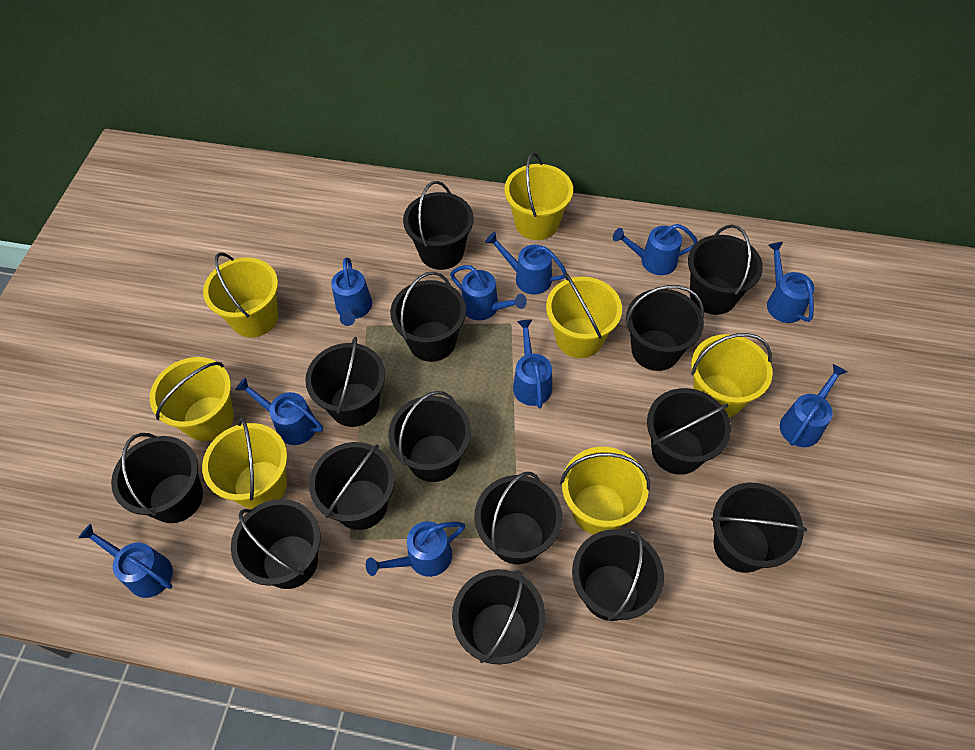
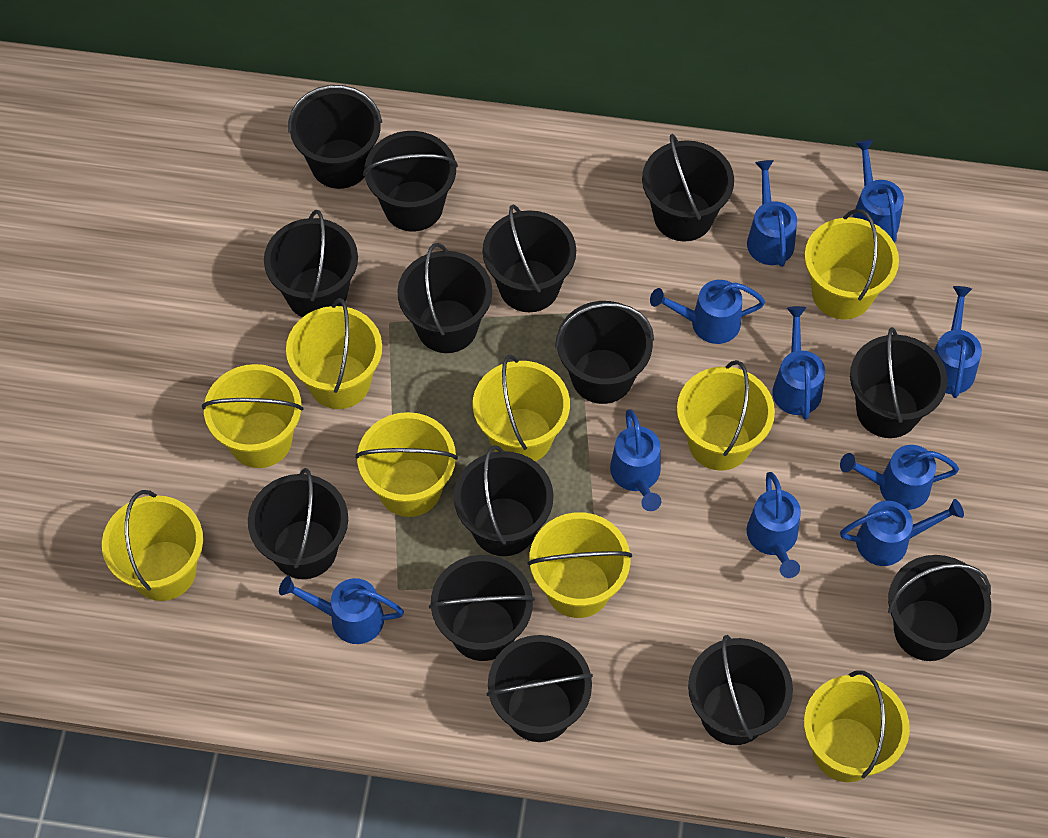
yellow bucket: [150,357,234,441] [202,417,287,509] [203,253,278,338] [504,152,573,240] [546,273,622,358] [560,447,650,534] [691,333,773,417] = 7 -> [102,490,203,601] [202,364,303,468] [286,298,382,409] [355,412,458,517] [473,354,570,462] [527,512,632,618] [677,360,775,471] [804,209,899,319] [804,670,910,782] = 9

